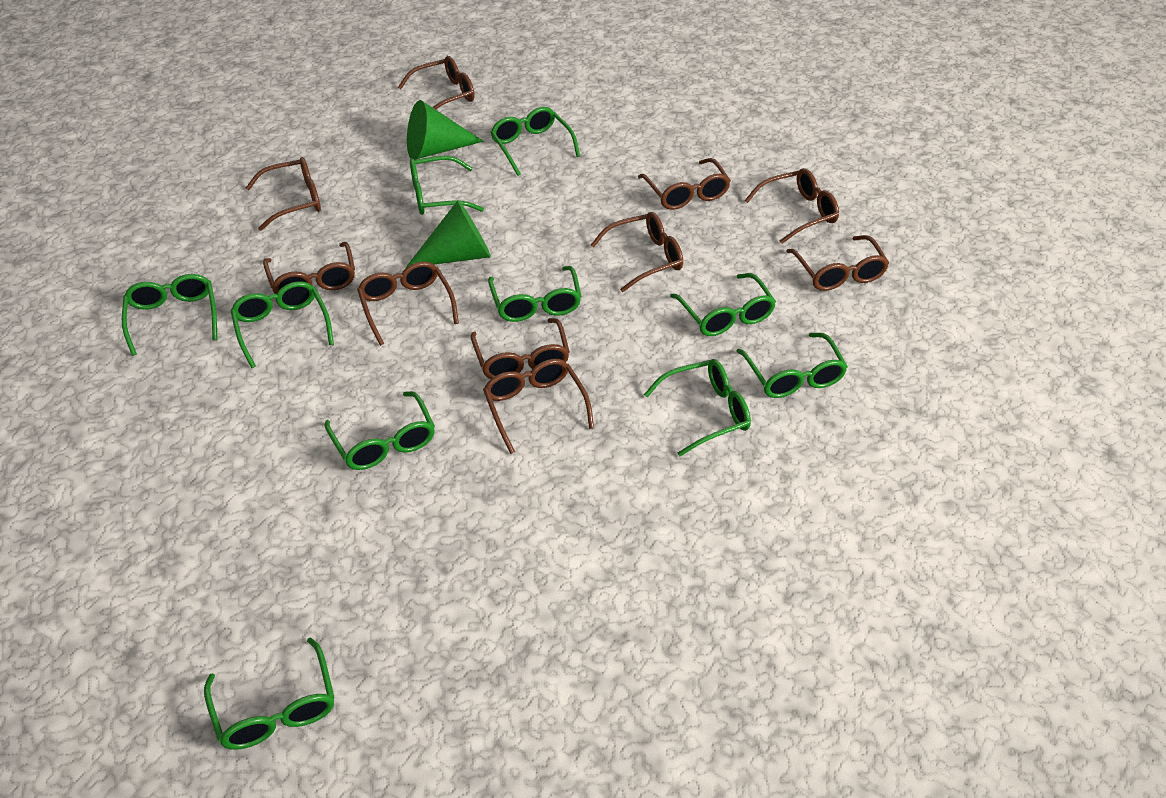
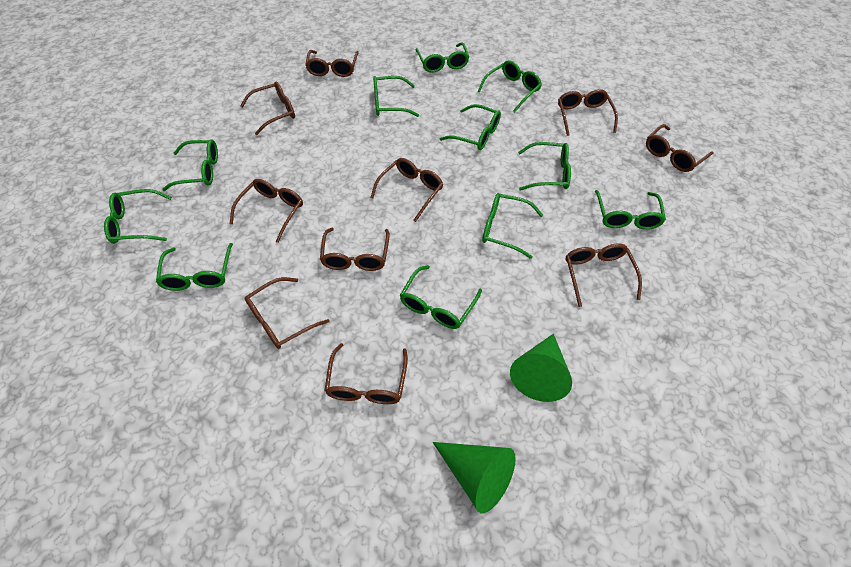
green glasses: [122,274,217,356] [204,637,335,750] [230,281,334,368] [324,391,435,470] [410,156,484,215] [488,266,581,322] [490,107,580,176] [644,359,751,456] [670,273,776,336] [737,333,848,398] = 10 -> [104,189,172,244] [156,243,233,291] [162,139,218,191] [373,76,419,117] [400,265,482,329] [416,42,469,73] [440,104,501,150] [478,60,542,113] [482,193,543,259] [518,142,571,191] [595,190,666,230] = 11

